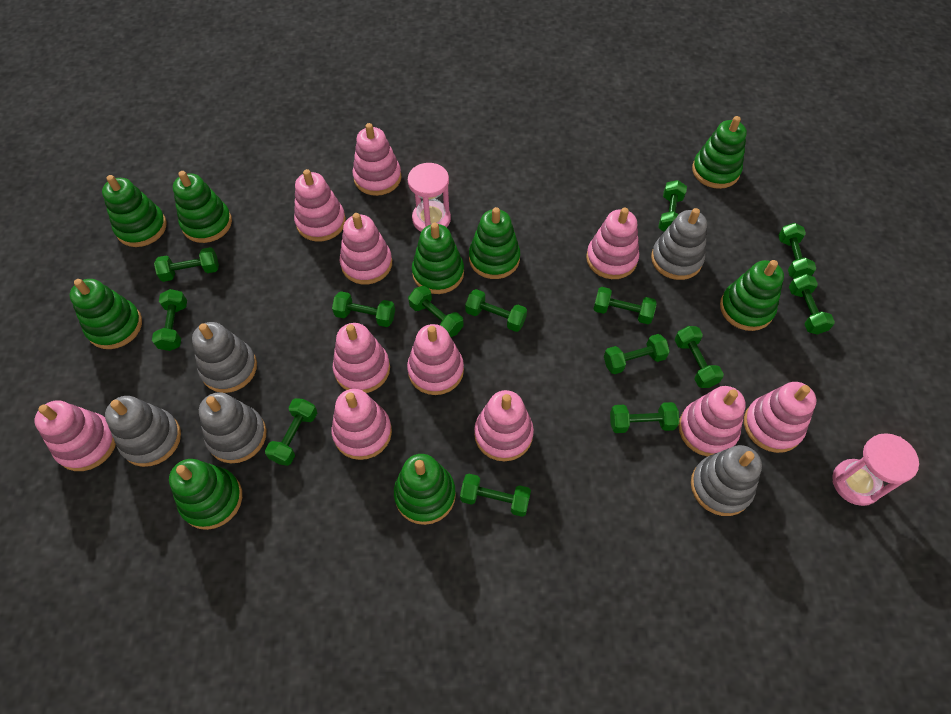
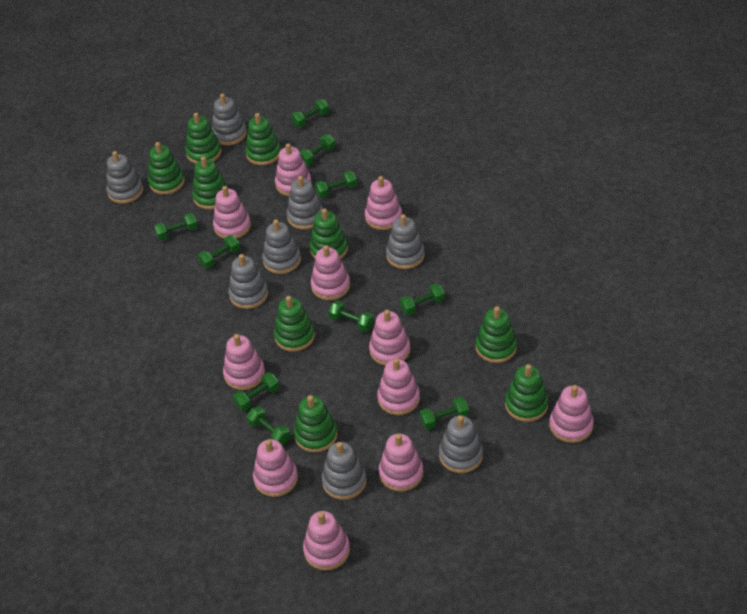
green dumbbell: [152,289,187,351] [154,247,219,282] [265,398,317,466] [332,291,395,327] [408,286,463,337] [460,474,531,517] [465,289,527,332] [594,287,657,324] [604,334,670,374] [610,402,679,433] [658,180,687,232] [675,326,724,388] [778,223,816,278] [789,274,835,335] = 14 -> [154,213,198,240] [198,235,240,269] [233,372,279,411] [247,406,290,445] [291,99,329,127] [299,135,336,165] [315,171,357,198] [328,301,374,332] [400,283,445,315] [420,397,469,430] = 10
grey stacking toy: [105,396,181,467] [192,322,257,393] [199,392,266,463] [651,208,707,280] [691,445,762,516] = 5 -> [106,151,143,204] [212,94,247,145] [228,254,268,309] [262,220,301,274] [286,176,323,230] [322,442,367,500] [386,214,425,269] [439,415,483,473] = 8
pink hourglass: [408,163,451,231] [832,433,919,506] = 2 -> none = 0

